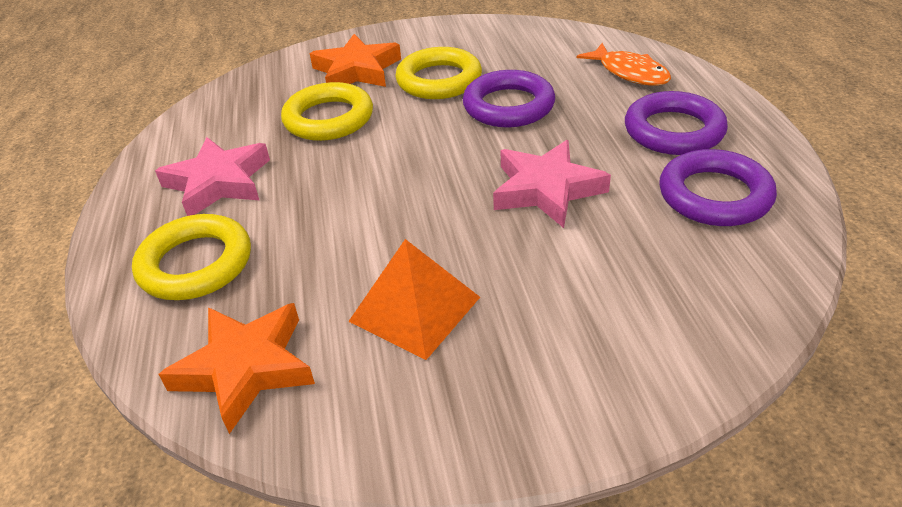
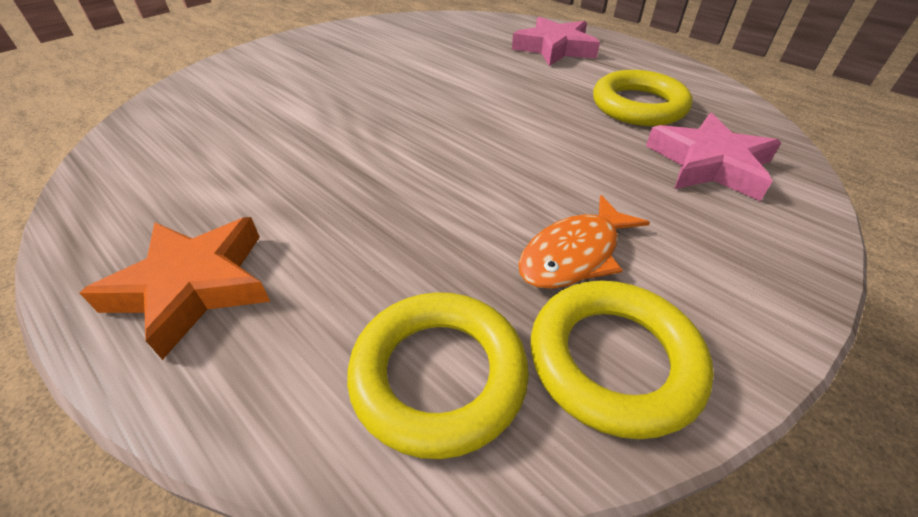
orange pyramid: [348,239,480,360] = 1 -> none = 0
orange star: [159,303,315,434] [310,34,401,87] = 2 -> [80,217,270,360] = 1
purple ring: [463,70,555,127] [625,91,728,155] [659,149,777,226] = 3 -> none = 0

